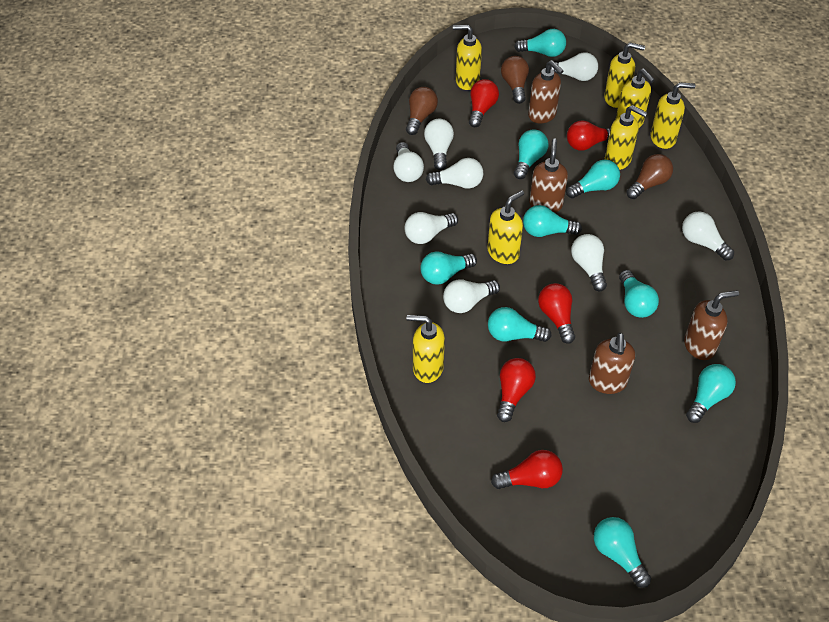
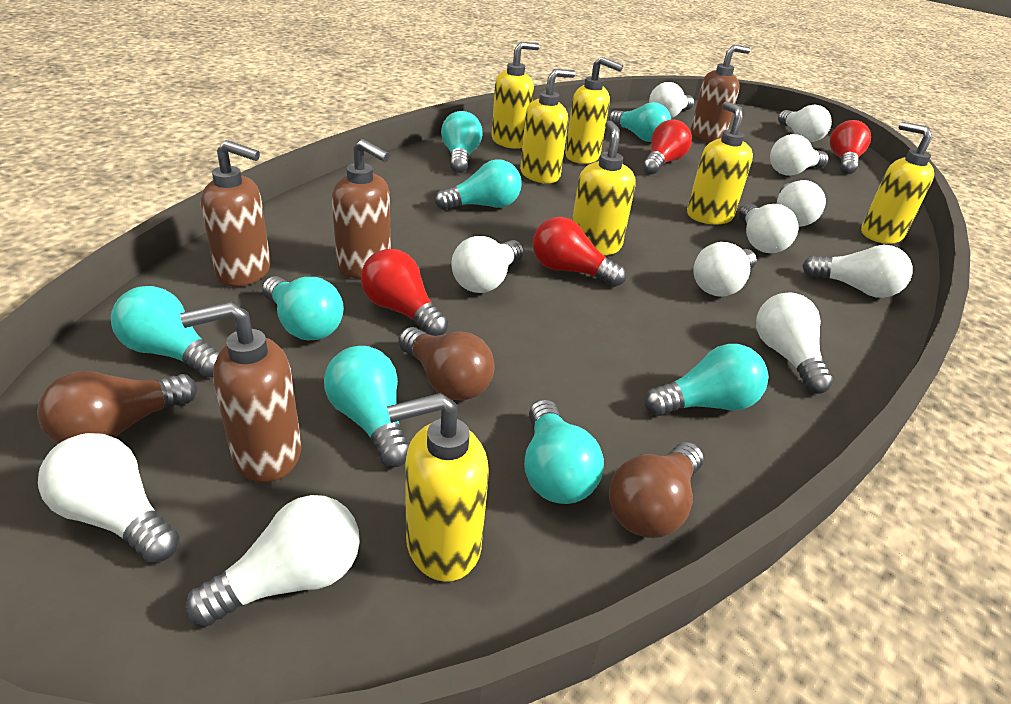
red light bulb: [469,79,499,127] [491,450,563,489] [497,358,536,422] [538,283,575,344] [567,120,611,151] = 5 -> [361,249,448,336] [533,217,626,287] [643,119,692,174] [830,120,871,174] = 4
turquoise light bulb: [420,252,477,285] [488,307,552,342] [514,29,566,57] [514,130,549,179] [523,205,582,237] [566,160,620,198] [594,517,651,588] [619,270,659,318] [686,364,736,423] = 9 -> [111,286,219,377] [262,276,344,340] [324,346,409,467] [435,159,522,210] [441,111,482,173] [524,399,604,504] [609,102,671,142] [645,344,768,416] = 8
white light bulb: [393,142,424,182] [405,212,458,244] [424,119,454,170] [426,158,483,189] [443,280,500,313] [545,52,598,81] [571,234,607,292] [682,211,734,261] = 8 -> [38,433,180,563] [185,495,360,627] [451,236,524,293] [649,82,694,118] [693,242,757,297] [739,204,799,253] [756,293,833,394] [770,134,828,176] [777,180,826,227] [778,105,832,142] [802,245,913,298] = 11

